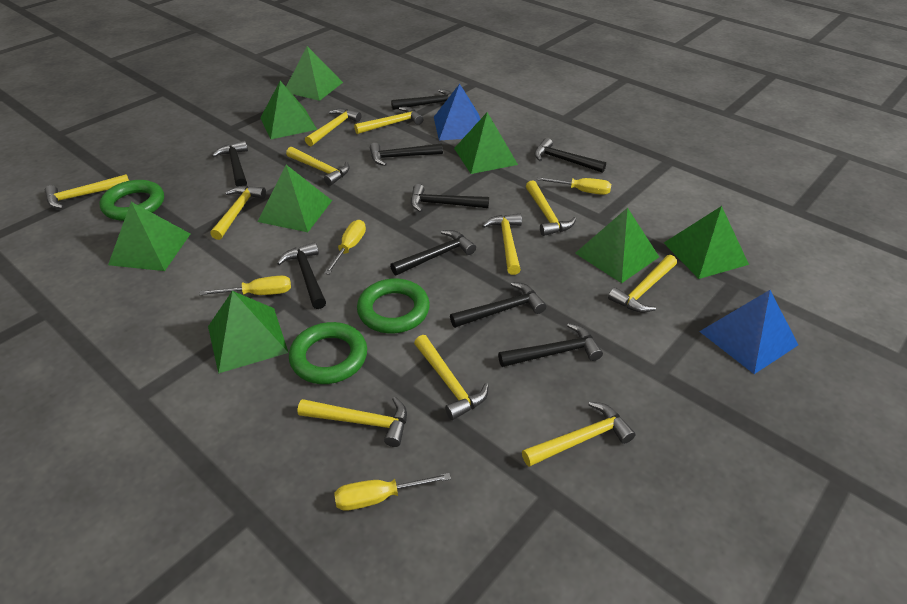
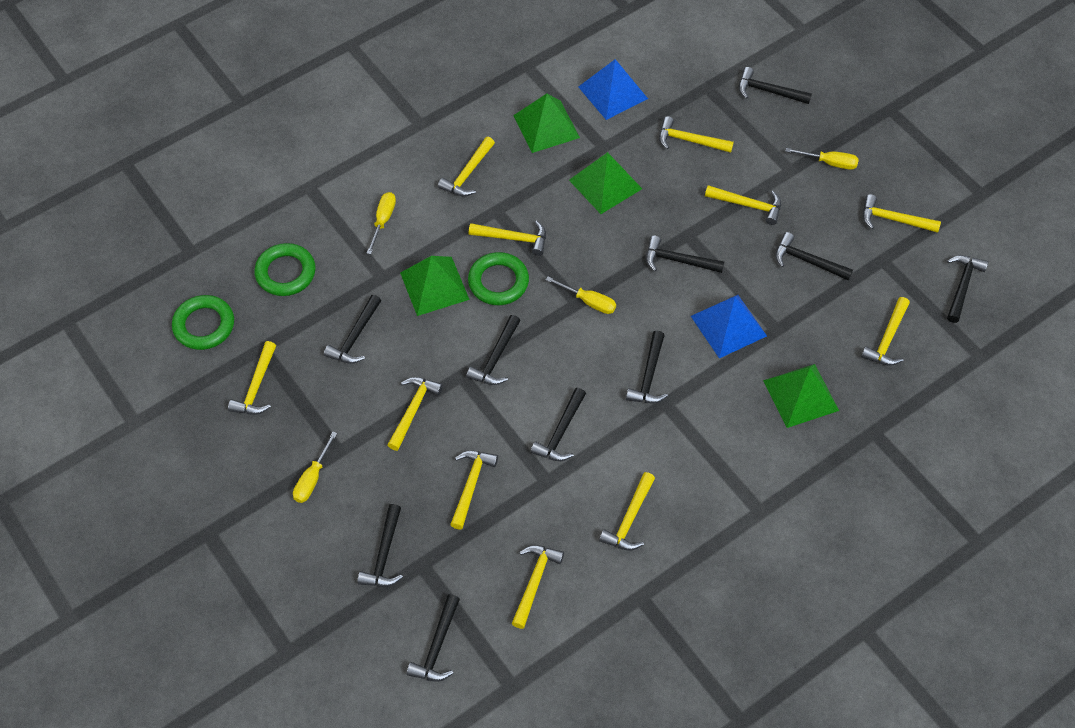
black hammer: [212,141,248,186] [277,242,326,309] [370,143,443,166] [390,230,476,275] [391,89,452,110] [411,184,489,212] [450,282,546,328] [498,323,603,367] [534,138,606,173] = 9 -> [324,295,382,364] [357,504,403,587] [407,594,460,682] [466,315,520,385] [531,388,586,461] [626,331,668,403] [646,236,725,273] [739,67,812,104] [775,232,853,281] [947,255,988,323] = 10
green pyramid: [108,202,190,271] [208,291,289,373] [257,165,332,232] [260,81,317,139] [286,46,343,101] [454,112,518,174] [575,207,659,283] [664,206,749,279] = 8 -> [400,256,470,316] [513,94,580,153] [569,152,642,214] [763,364,839,428] = 4

